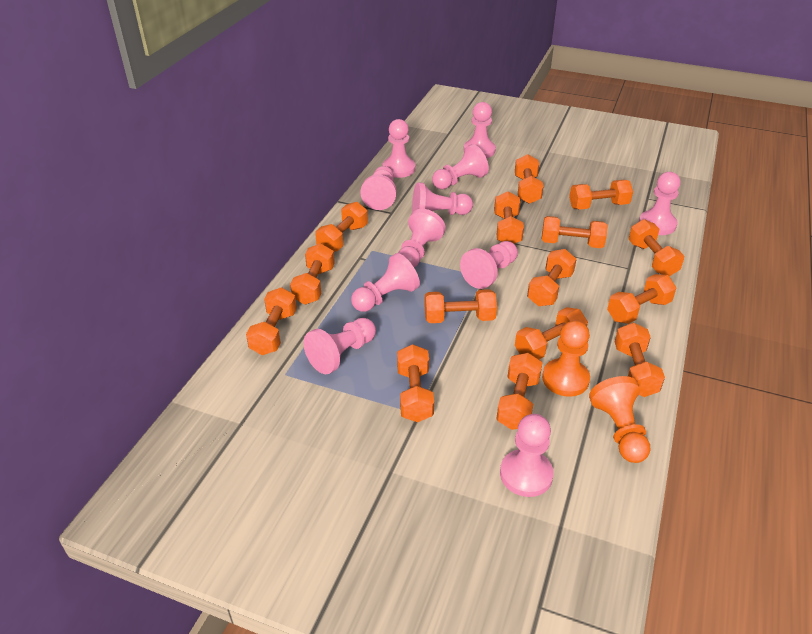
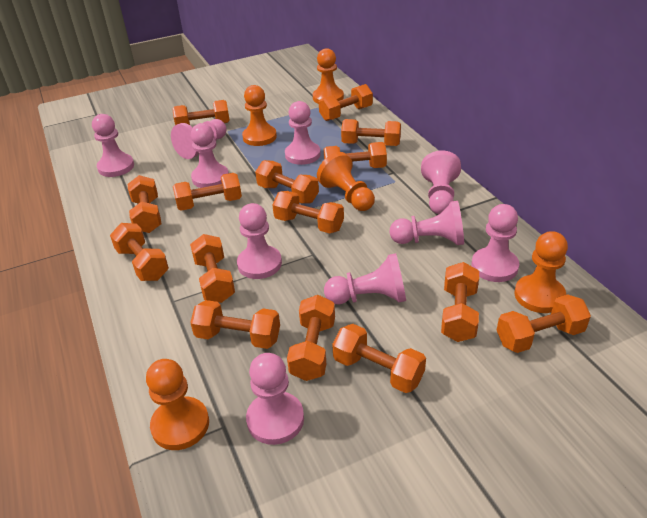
orange pawn: [542,320,590,397] [589,376,651,463] = 2 -> [146,359,209,450] [242,85,277,146] [313,48,344,104] [317,152,375,211] [515,231,568,313] = 5
pink pawn: [304,318,376,374] [351,253,420,312] [361,166,397,210] [383,119,415,178] [398,209,446,268] [412,182,473,215] [432,144,489,189] [460,241,518,289] [464,102,496,158] [500,414,554,497] [639,172,680,235] = 11 -> [92,114,134,177] [171,119,227,159] [191,123,229,188] [237,203,282,279] [246,353,304,445] [285,101,321,165] [324,253,406,305] [390,201,464,245] [421,150,461,214] [471,204,519,282] = 10

